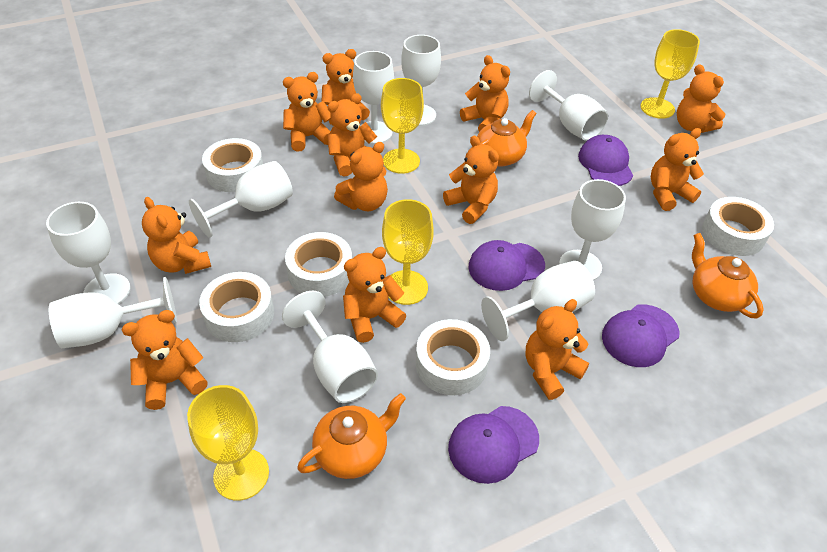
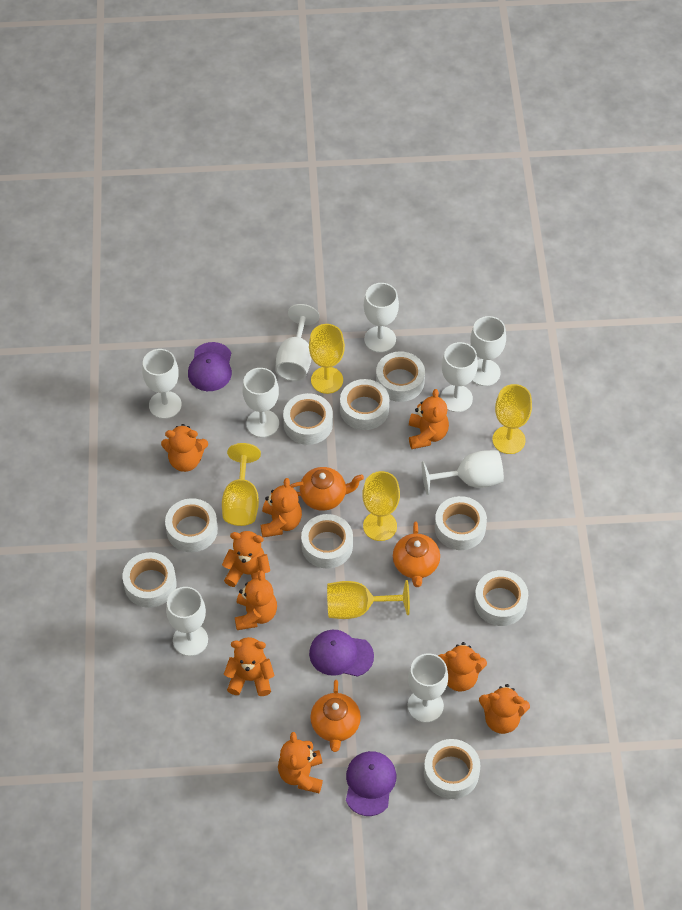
orange teddy bear: [122,310,208,410] [142,197,211,274] [283,72,331,151] [321,49,370,126] [327,93,377,176] [334,142,388,211] [343,247,406,343] [443,136,499,224] [460,55,510,132] [525,299,589,400] [651,128,704,211] [677,64,725,133] = 12 -> [161,424,208,472] [222,531,270,587] [224,637,274,696] [235,571,277,630] [261,478,302,537] [278,732,323,793] [409,389,449,449] [438,642,487,691] [479,684,530,734] = 9
purple cap: [448,406,539,484] [468,240,545,291] [578,135,633,186] [602,304,679,367] = 4 -> [188,342,232,391] [309,630,374,677] [346,751,396,816] = 3
white tape: [199,272,274,342] [202,138,263,192] [285,232,352,297] [416,319,490,395] [702,197,774,256] = 5 -> [123,552,176,608] [165,498,218,552] [283,393,333,445] [301,514,353,569] [340,379,389,430] [376,351,425,402] [424,739,480,799] [435,496,487,550] [474,570,528,626] = 9
yellow goblet: [187,385,269,501] [381,78,424,174] [382,199,434,305] [640,29,700,119] = 4 -> [222,443,261,526] [309,324,345,394] [327,580,410,619] [362,471,400,541] [492,384,532,454] = 5

